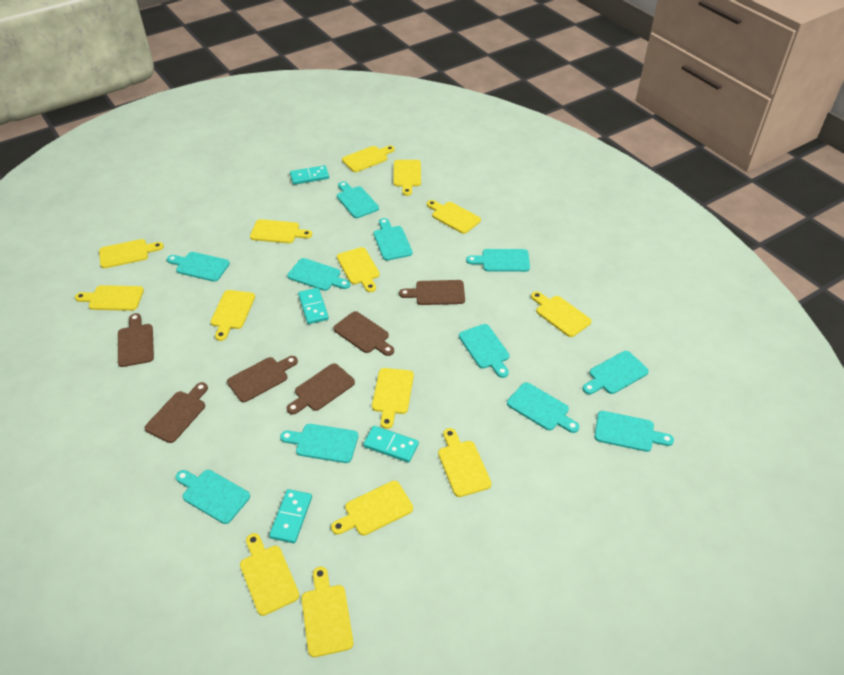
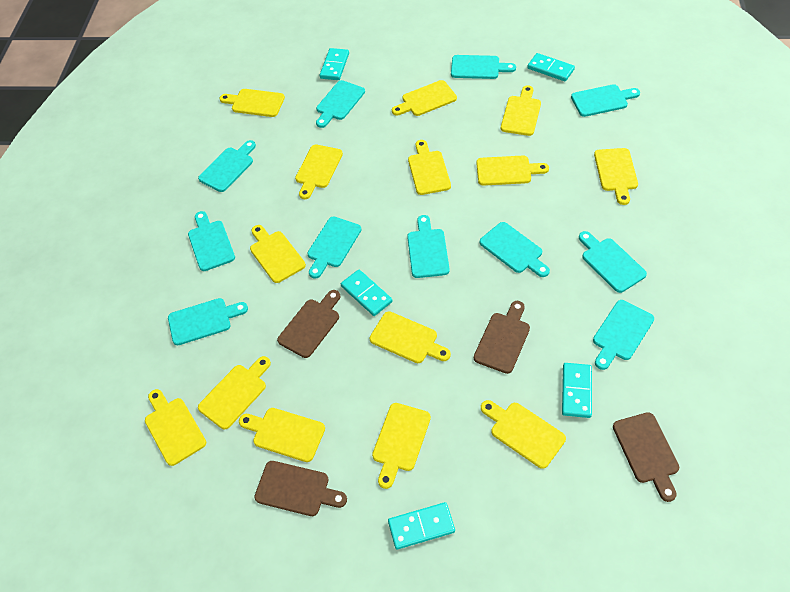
brown cutting board: [118,313,154,367] [145,382,208,443] [227,356,298,402] [287,363,355,415] [333,311,394,356] [399,280,465,305] = 6 -> [254,461,347,516] [277,290,340,358] [474,301,530,374] [613,412,679,502] = 4
turquoise domino: [269,489,312,543] [290,165,329,185] [298,288,329,324] [363,426,419,463] = 4 -> [320,48,349,80] [341,270,392,316] [388,502,455,549] [527,53,575,81] [562,363,592,418] = 5

